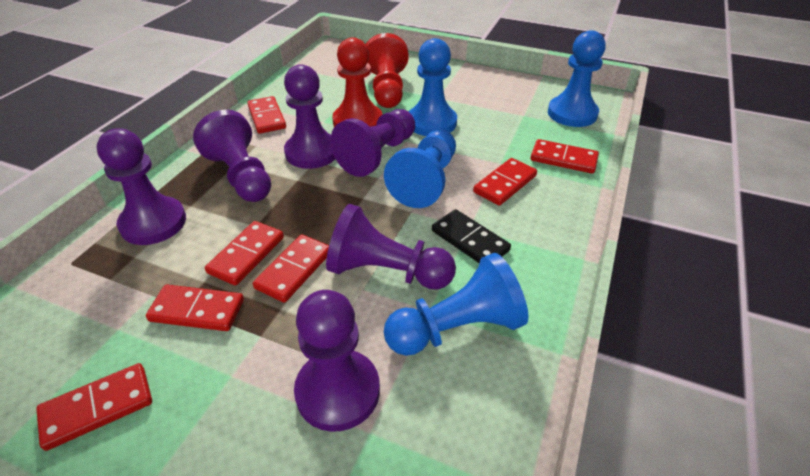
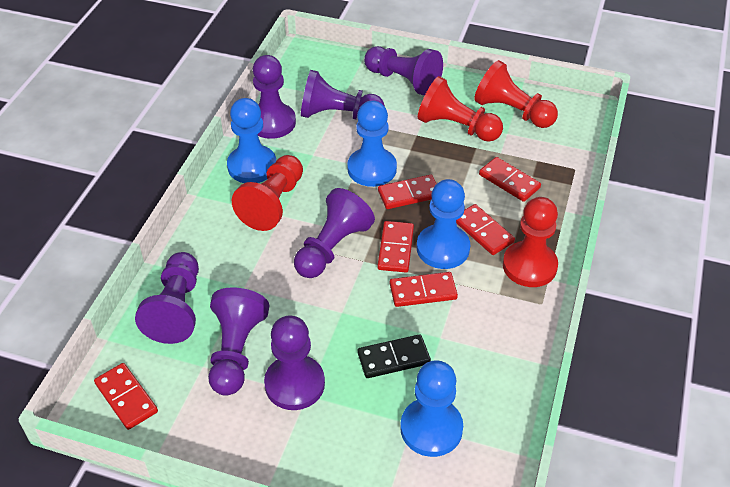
purple pawn: [97,129,186,245] [193,110,271,202] [284,65,335,169] [294,290,380,432] [326,204,456,290] [331,109,415,177] = 6 -> [135,252,199,344] [208,287,269,396] [253,55,296,139] [264,316,325,410] [294,188,375,278] [301,70,385,119] [364,46,443,96] = 7
red domino: [36,363,152,451] [146,285,244,331] [205,221,284,286] [247,96,286,134] [253,234,329,303] [473,158,537,206] [530,139,599,174] = 7 -> [94,363,158,430] [378,175,437,209] [378,221,414,272] [390,272,458,307] [456,204,515,255] [479,157,541,202] = 6
red pawn: [332,37,382,127] [366,33,409,108] = 2 -> [232,155,303,231] [418,76,503,142] [474,60,558,128] [503,197,558,287] = 4

